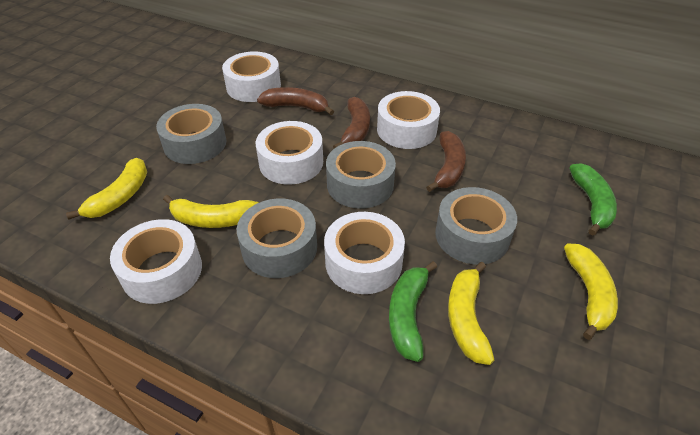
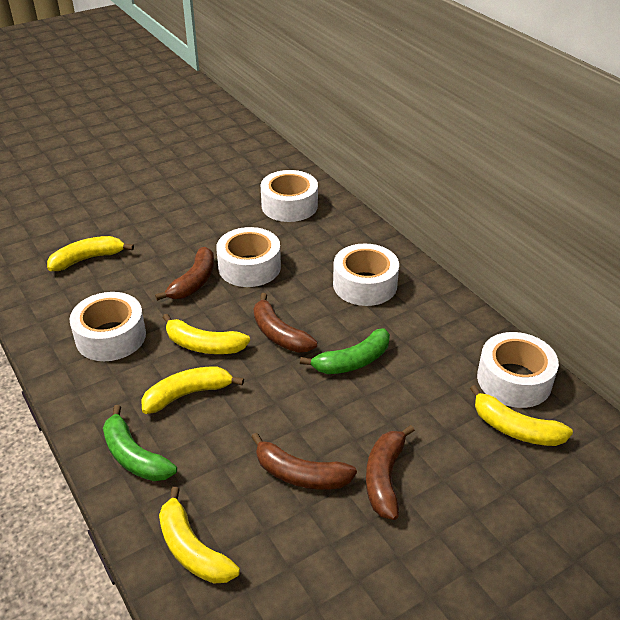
brown banana: [257,87,334,115] [333,97,370,149] [426,131,466,192] = 3 -> [155,247,214,301] [251,433,357,490] [254,293,317,353] [366,425,415,520] = 4
grey tape: [156,104,226,164] [237,199,317,278] [326,141,396,209] [435,187,517,264] = 4 -> none = 0
yellow banana: [66,158,147,220] [163,195,259,228] [448,262,494,365] [564,243,618,340] = 4 -> [47,236,134,271] [141,367,244,414] [159,487,240,584] [162,314,250,354] [470,385,573,446] = 5

